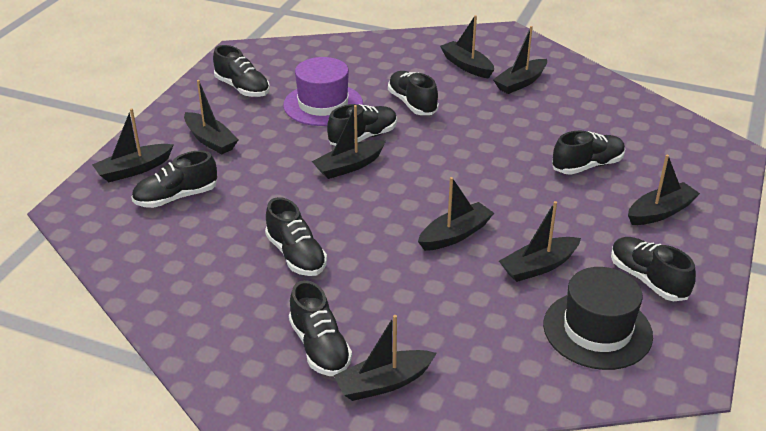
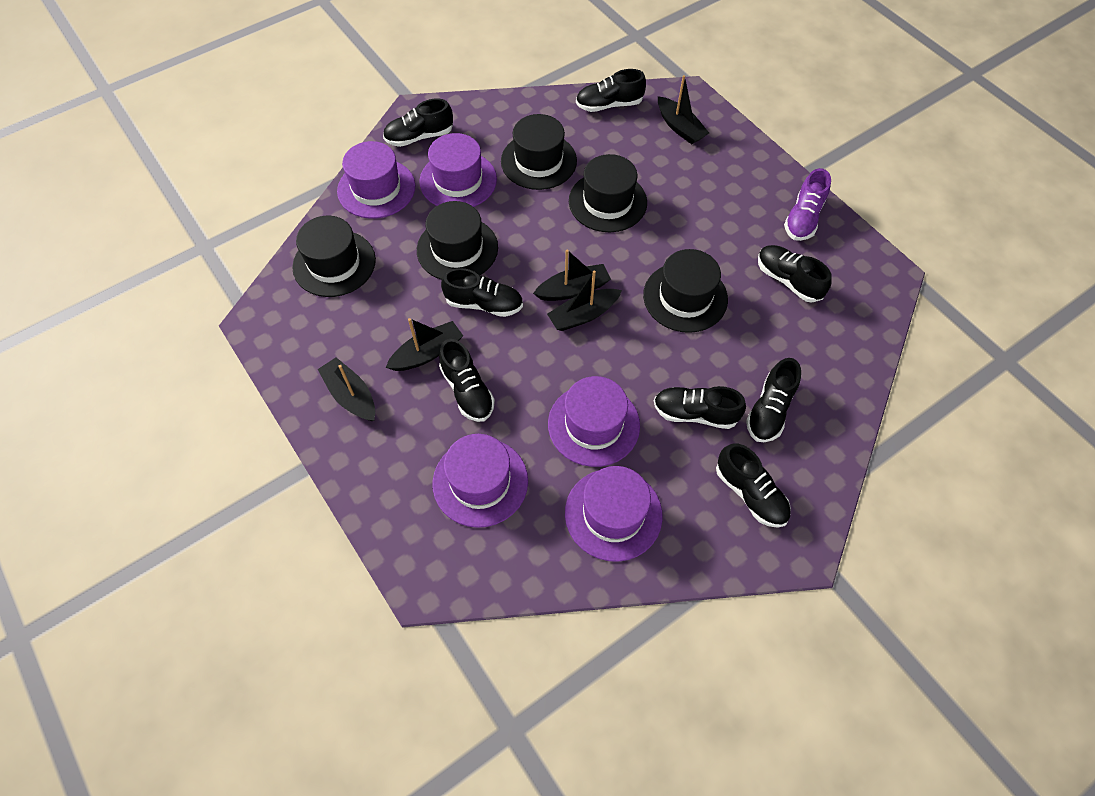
black boat: [92,108,174,182] [184,80,239,154] [312,105,386,179] [333,315,437,401] [418,177,494,251] [440,15,494,79] [493,26,547,94] [499,201,581,282] [628,155,700,225] = 9 -> [318,357,375,422] [386,318,463,371] [533,250,611,301] [547,270,622,331] [658,75,709,144] = 5
black hat: [543,267,653,370] = 1 -> [292,216,376,297] [417,201,498,280] [501,114,577,190] [569,154,647,232] [643,249,728,333] = 5
purple hat: [283,57,363,126] = 1 -> [337,141,415,219] [419,133,497,207] [432,434,528,528] [548,376,640,467] [565,466,663,562] = 5
purple shoe: none = 0 -> [784,168,831,241] = 1

